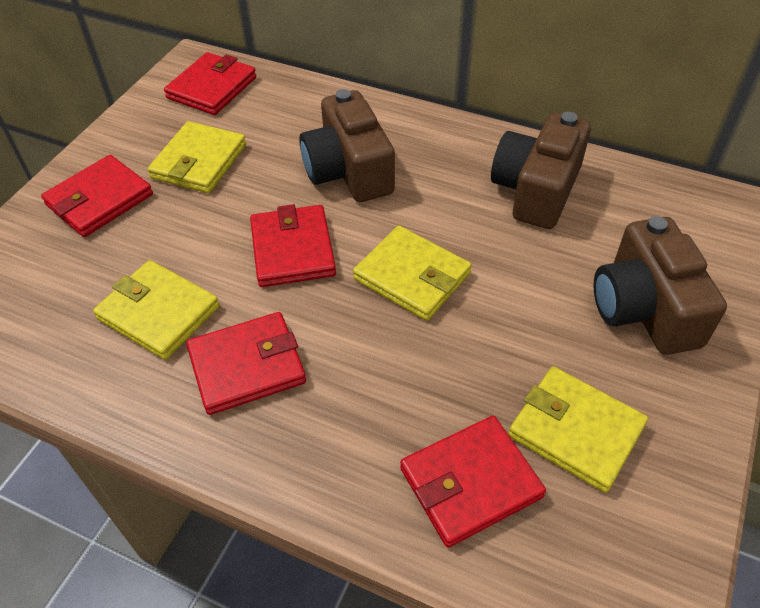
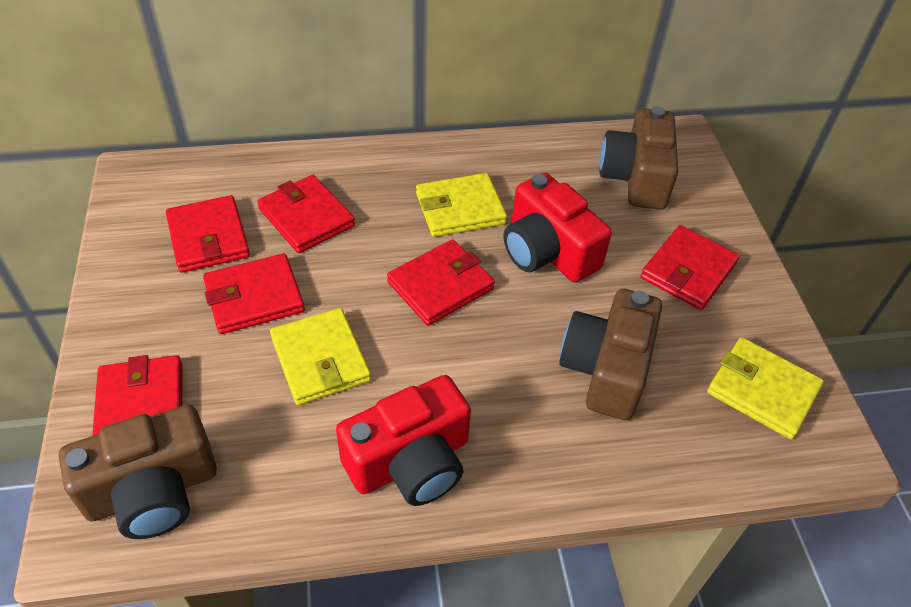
red camera: none = 0 -> [336,375,471,506] [504,173,612,283] = 2
red wallet: [41,155,153,237] [164,52,256,115] [186,312,306,415] [250,204,336,287] [400,416,546,548] = 5 -> [92,355,182,436] [166,195,250,273] [203,253,305,334] [257,175,355,253] [387,239,495,326] [640,225,740,310] = 6
yellow wallet: [93,260,220,360] [147,121,246,193] [353,226,472,321] [508,366,648,493] = 4 -> [270,308,371,405] [416,173,507,237] [707,337,824,439] = 3

